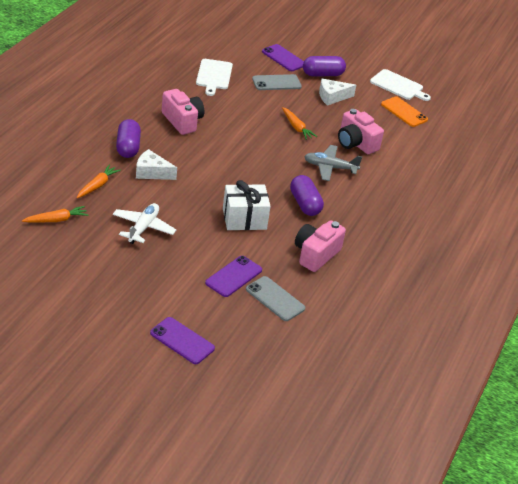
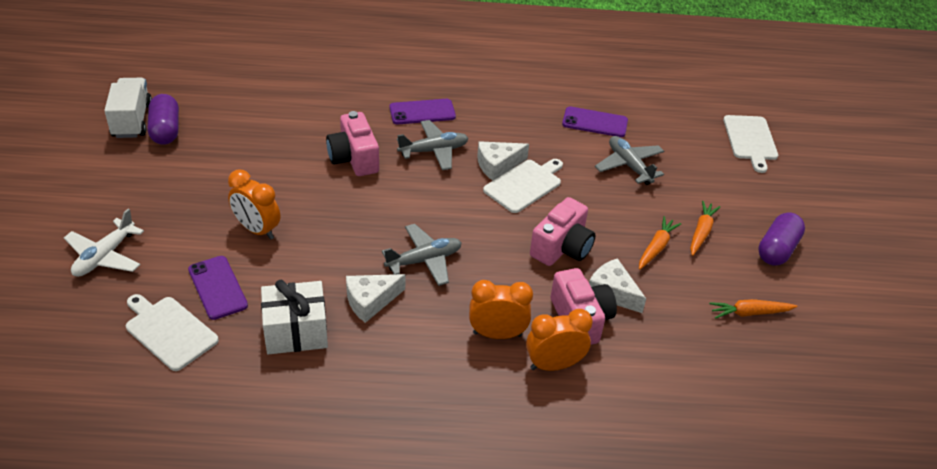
grey phone: [246,276,305,321] [252,74,302,90] = 2 -> none = 0
grey plane: [304,145,362,181] = 1 -> [382,224,462,286] [397,120,468,170] [595,136,664,185] = 3
orange clock: none = 0 -> [228,169,280,240] [469,280,533,339] [526,309,593,371] = 3
orange phone: [381,96,428,127] = 1 -> none = 0
purple capsule: [116,119,141,158] [290,175,324,216] [303,56,346,76] = 3 -> [148,94,179,145] [758,212,805,266] = 2
white cheese: [136,149,177,180] [319,79,356,106] = 2 -> [346,274,405,323] [477,141,529,181] [589,258,646,313] = 3
white cutting board: [196,59,233,96] [370,69,431,101] = 2 -> [126,294,219,371] [483,159,563,213] [723,115,778,173] = 3
white truck: none = 0 -> [104,78,152,138] = 1

